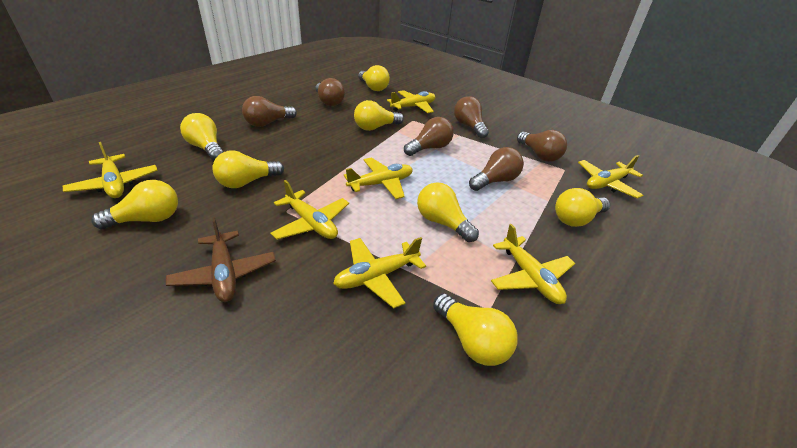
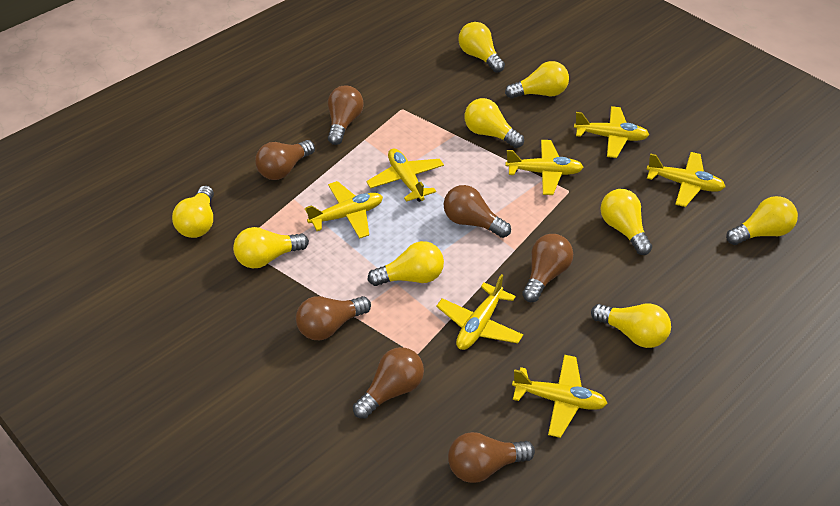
brown light bulb: [242,96,297,127] [316,78,345,106] [404,117,454,156] [454,96,489,138] [469,147,524,191] [517,130,567,162] = 6 -> [255,140,315,180] [296,296,371,340] [328,86,364,145] [353,347,424,419] [444,185,511,238] [448,432,535,483] [522,234,573,302] = 7
brown plane: [166,217,276,302] = 1 -> none = 0
yellow light bulb: [91,180,178,229] [180,113,224,160] [212,150,284,188] [354,100,404,131] [358,65,390,91] [417,182,479,242] [433,293,518,366] [555,188,610,227] = 8 -> [172,186,214,238] [233,227,309,268] [368,241,444,286] [459,22,505,73] [464,98,524,148] [505,61,569,99] [591,304,671,348] [600,189,652,255] [726,196,798,245] = 9

